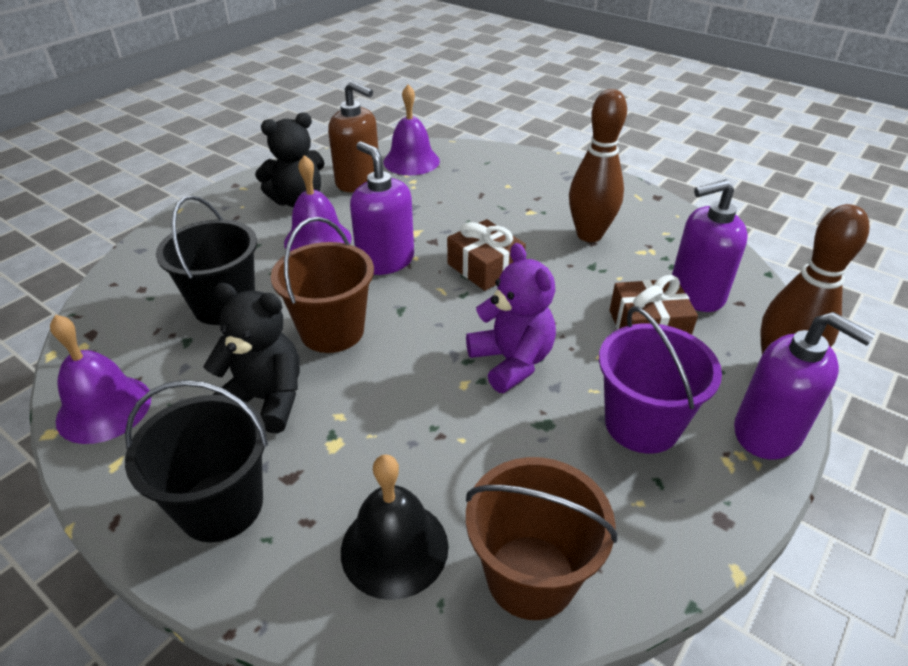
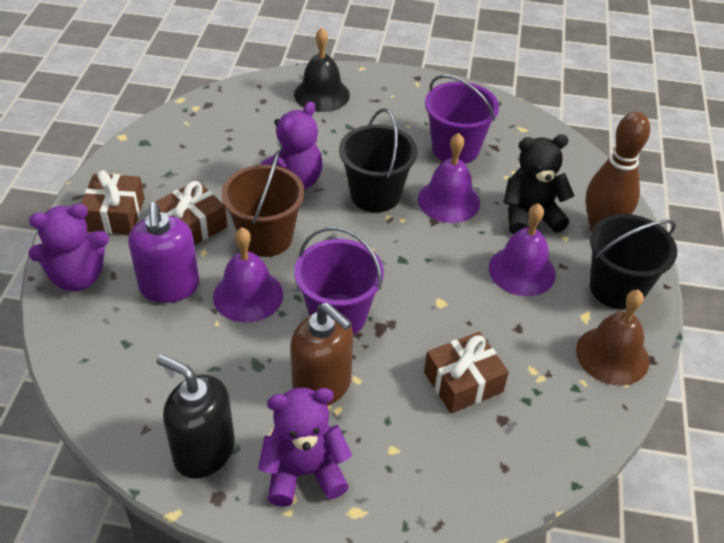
black soap dispenser: none = 0 -> [156,355,235,479] = 1
black teddy bear: [203,283,300,433] [255,112,325,207] = 2 -> [503,134,574,235] = 1
brown bell: none = 0 -> [576,290,649,386] = 1
brown bowling pin: [569,89,627,242] [760,204,870,354] = 2 -> [585,112,650,231] = 1
brown bucket: [271,217,374,353] [466,457,617,620] = 2 -> [221,151,305,257] = 1
brown gift: [447,219,526,291] [610,275,698,335] = 2 -> [81,170,145,235] [155,180,227,245] [424,332,509,413] = 3
purple bucket: [599,306,722,454] = 1 -> [294,227,384,335] [425,75,499,164] = 2
purple soap dispenser: [350,141,414,275] [672,179,748,312] [734,312,875,460] = 3 -> [128,202,200,303] = 1
purple teddy bear: [466,243,556,393] = 1 -> [28,204,109,291] [258,388,352,507] [260,101,323,190] = 3

